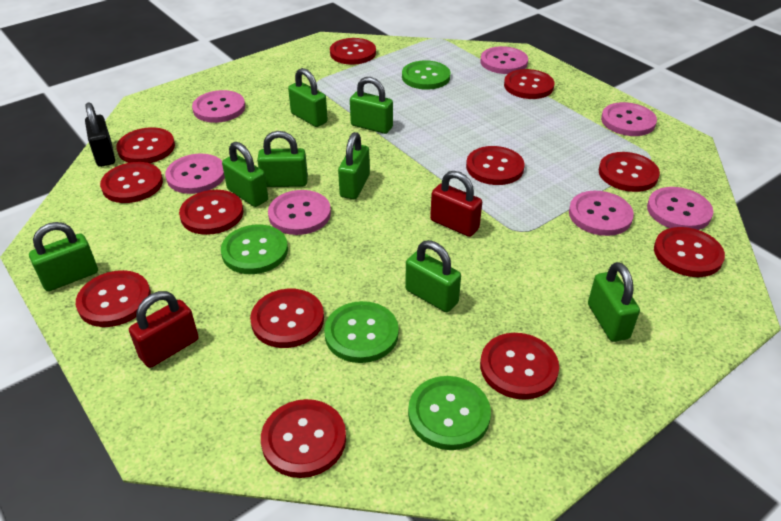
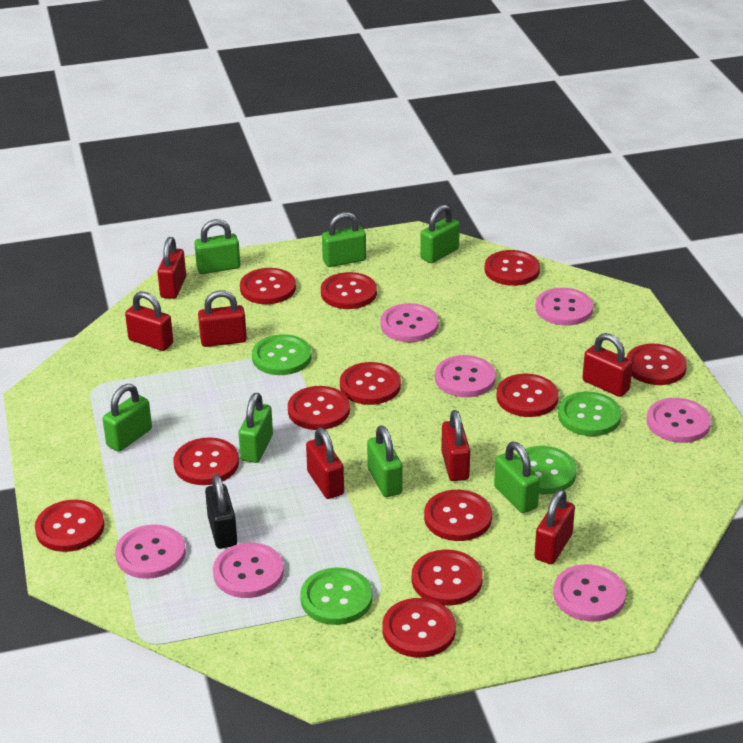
green padlock: [29,222,98,291] [222,142,268,207] [257,131,308,187] [288,68,328,127] [338,132,370,199] [350,77,393,134] [405,240,461,312] [588,262,640,342] = 8 -> [103,384,152,452] [194,219,240,274] [239,393,273,463] [322,212,366,267] [367,425,403,497] [420,205,460,263] [494,442,540,513] = 7
red padlock: [129,291,199,368] [430,171,482,237] = 2 -> [125,291,173,351] [157,237,186,299] [198,290,247,347] [306,427,344,499] [441,410,470,481] [534,490,575,564] [582,333,633,397] = 7

